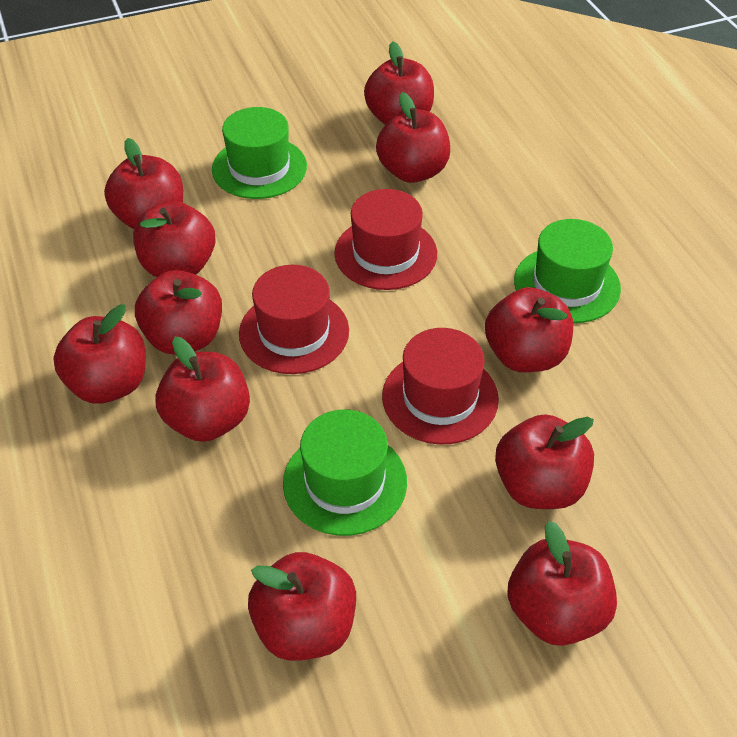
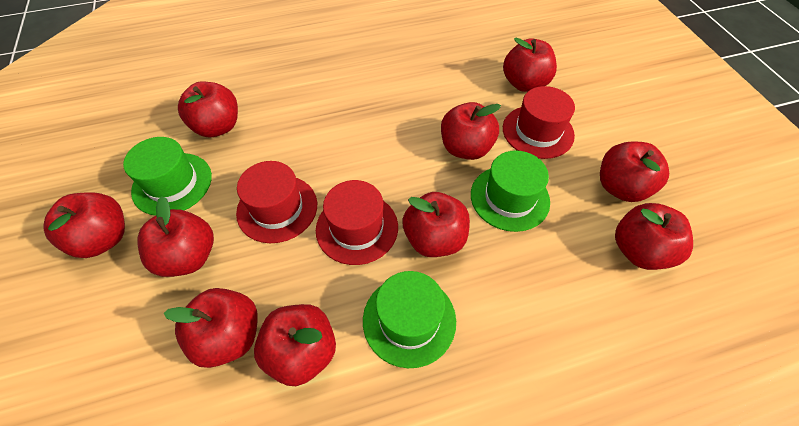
red apple: [53,305,146,404] [104,138,183,229] [133,201,215,277] [135,270,222,355] [155,337,250,442] [248,552,356,661] [364,41,434,125] [376,92,450,183] [485,287,573,372] [495,414,594,509] [507,521,617,646] = 11 -> [43,192,125,258] [137,196,214,277] [164,288,258,368] [178,81,238,137] [254,304,336,386] [402,192,470,257] [441,102,501,160] [503,38,557,92] [600,141,669,202] [615,203,693,270] = 10

